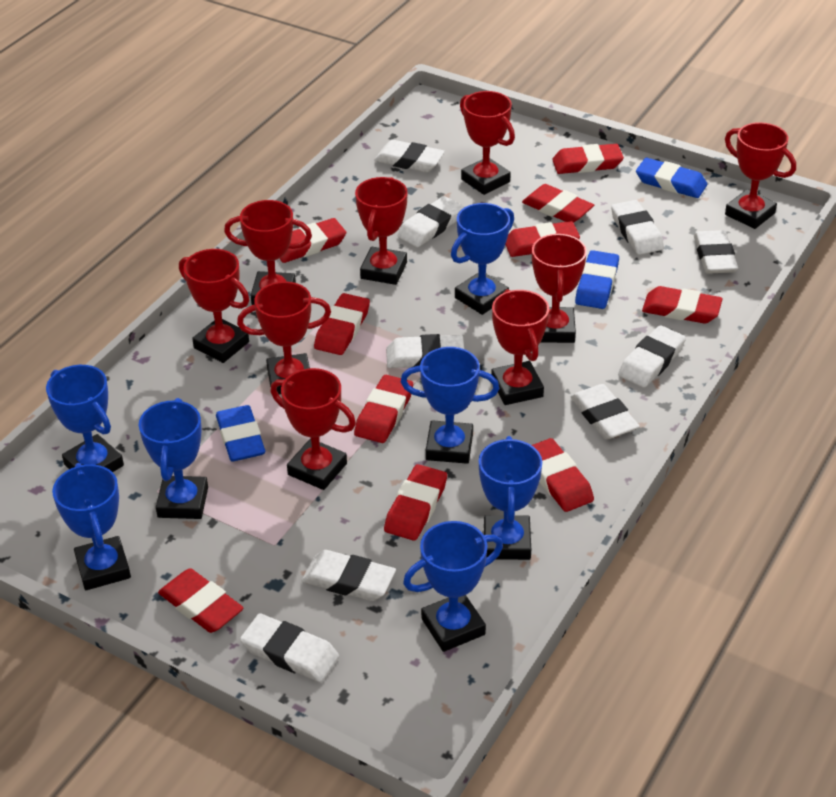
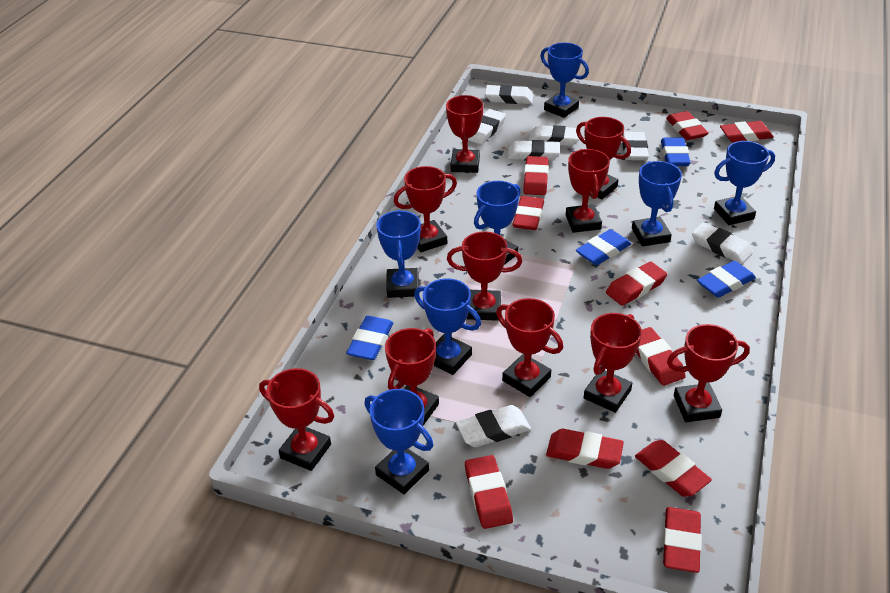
blue eraser: [216,405,265,461] [575,250,619,309] [636,158,707,198] = 3 -> [346,316,393,360] [576,229,631,265] [661,138,691,166] [697,261,756,298] = 4
red trophy: [179,249,249,363] [224,200,312,305] [237,281,331,394] [270,368,356,490] [355,177,407,285] [460,91,515,195] [491,289,549,405] [532,233,587,343] [725,122,796,229] = 9 -> [259,368,334,471] [385,328,439,426] [394,166,457,252] [446,95,484,173] [447,231,522,321] [496,298,563,397] [566,149,610,233] [576,117,631,200] [584,313,642,413] [667,324,750,422] = 10
white eraser: [240,613,339,682] [302,550,396,601] [374,140,445,172] [386,334,464,368] [398,196,464,247] [570,384,640,440] [611,200,664,255] [618,325,686,388] [694,230,738,274] = 9 -> [456,405,531,447] [468,109,506,144] [485,85,533,104] [508,140,560,160] [528,125,581,146] [622,132,649,160] [692,222,753,264] = 7

